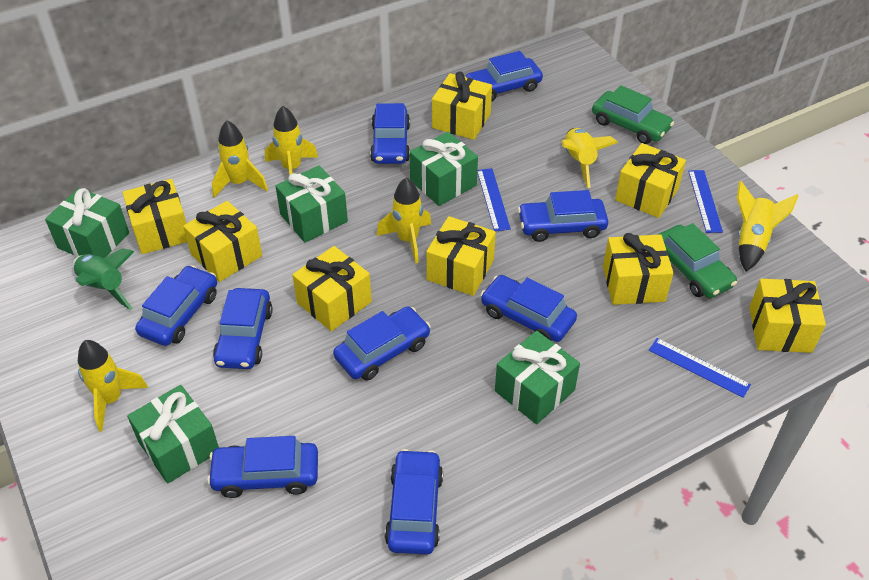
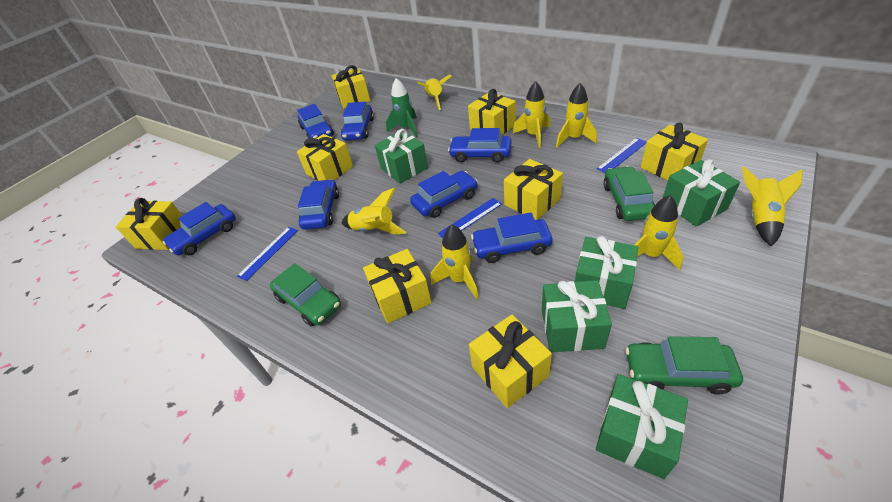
blue car: [135,265,217,346] [207,436,318,498] [213,288,273,369] [333,306,431,381] [370,103,410,164] [385,449,443,555] [465,51,543,102] [480,275,577,342] [518,190,608,242] = 9 -> [163,202,236,255] [297,104,334,139] [298,179,339,230] [341,101,374,140] [410,171,478,218] [448,128,511,163] [471,212,552,263] = 7
green car: [592,85,674,144] [657,223,737,298] = 2 -> [270,263,341,327] [603,166,655,221] [625,336,743,395] = 3
yellow rocket: [78,340,148,432] [212,120,268,198] [265,106,318,175] [377,177,431,263] [561,128,618,188] [737,181,799,271] = 6 -> [342,188,406,234] [417,75,452,110] [431,224,479,299] [513,81,550,148] [556,83,597,147] [634,195,684,270] [742,166,803,247] = 7

